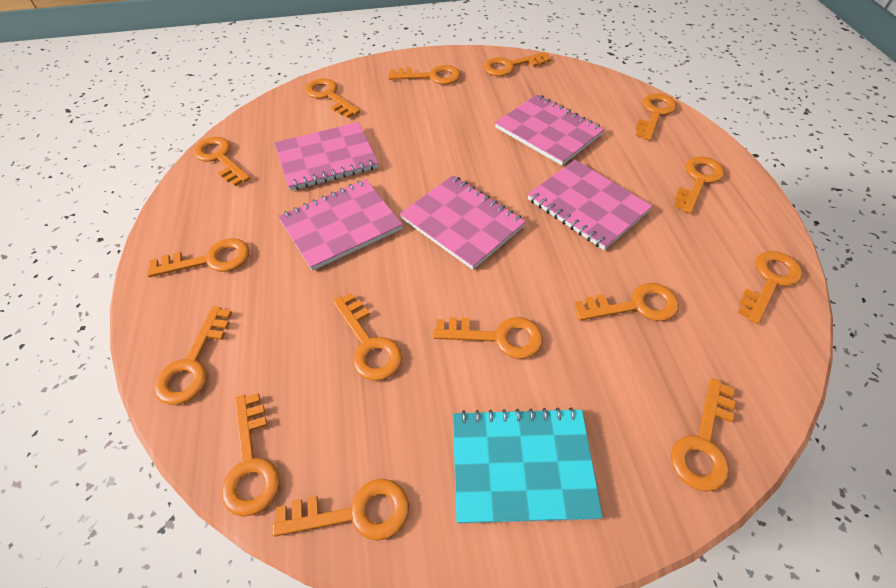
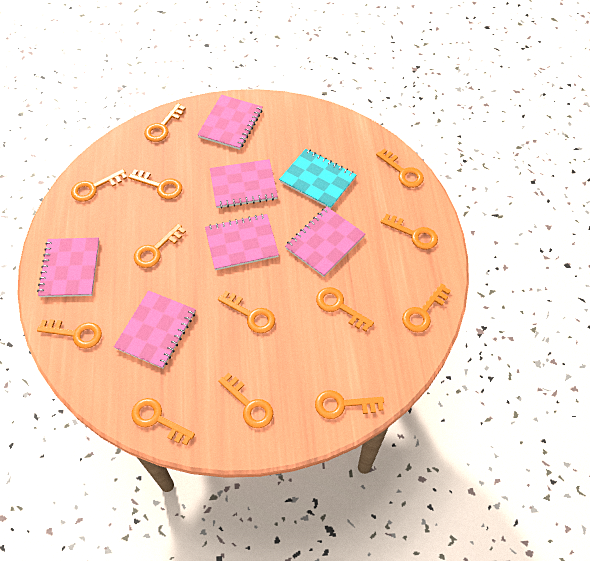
orange key: [147,238,250,277] [154,306,232,405] [193,137,250,186] [221,393,280,517] [273,479,409,541] [305,78,360,118] [333,293,402,381] [388,65,460,84] [433,317,543,359] [483,52,551,76] [574,283,679,321] [635,93,677,141] [671,378,735,491] [674,157,725,214] [738,251,803,324] = 15 -> [37,319,102,349] [71,169,127,202] [128,169,182,199] [131,398,195,445] [134,224,186,268] [144,103,186,142] [218,291,275,333] [218,373,273,428] [315,390,384,419] [316,287,374,331] [376,149,424,188] [380,214,438,250] [402,283,451,332] = 13
pink notebook: [274,122,379,191] [278,179,403,271] [400,175,526,270] [495,94,604,165] [527,160,652,250] = 5 -> [37,238,99,297] [114,290,196,369] [197,95,263,150] [205,214,279,270] [210,159,278,209] [285,207,365,277] = 6

